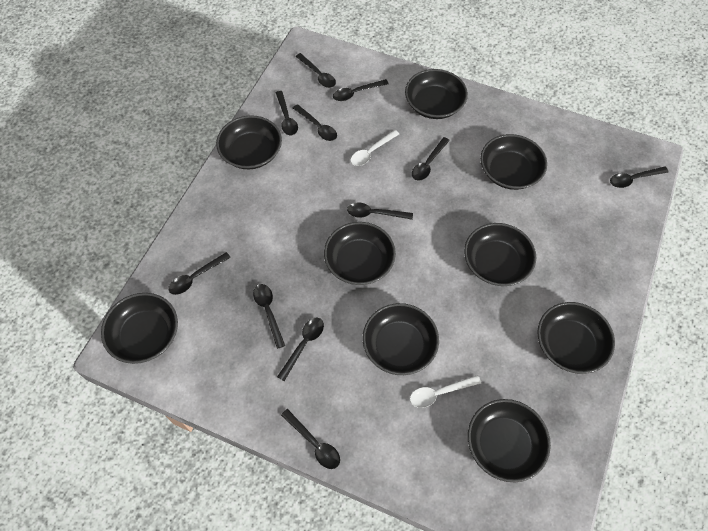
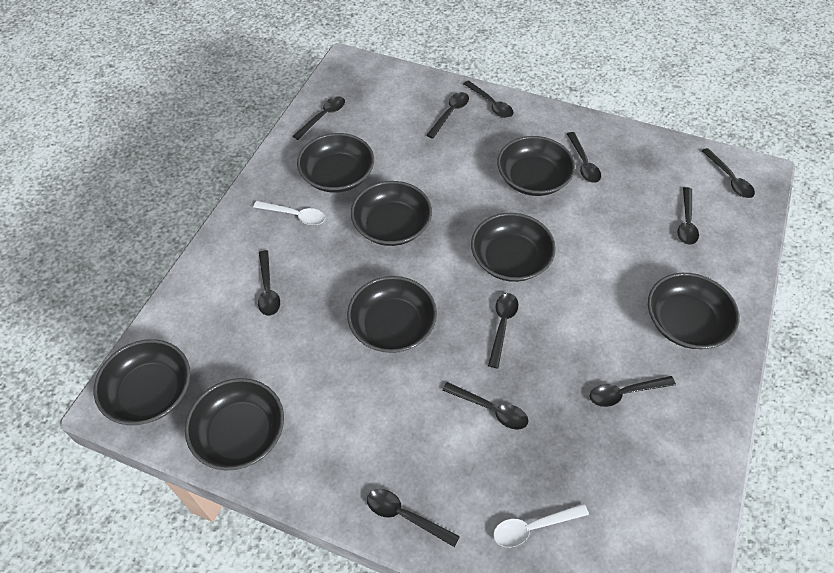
black bowl: [101,293,178,364] [216,115,282,169] [324,222,396,285] [362,303,439,375] [405,69,468,119] [464,223,536,286] [468,399,551,482] [480,134,547,190] [537,302,615,374] = 9 -> [93,339,190,425] [185,378,284,471] [297,133,374,193] [347,276,437,353] [351,181,432,246] [471,213,556,282] [497,136,575,196] [648,273,739,349] = 8

